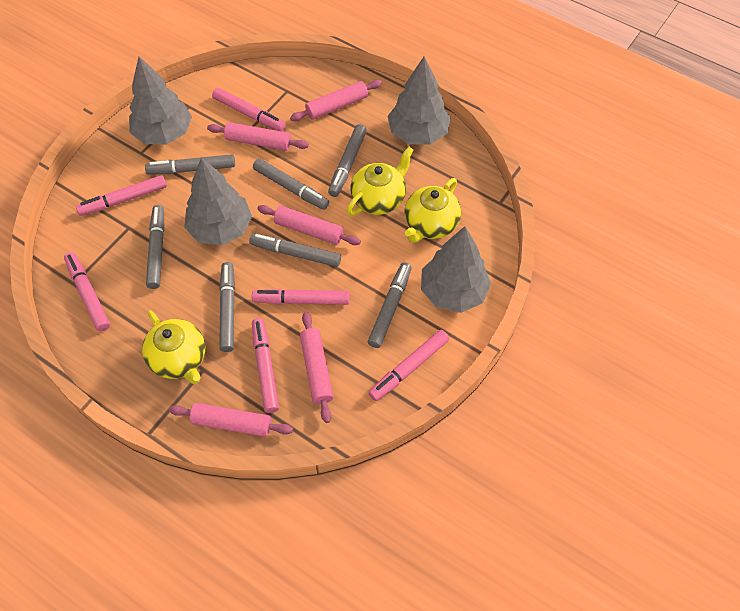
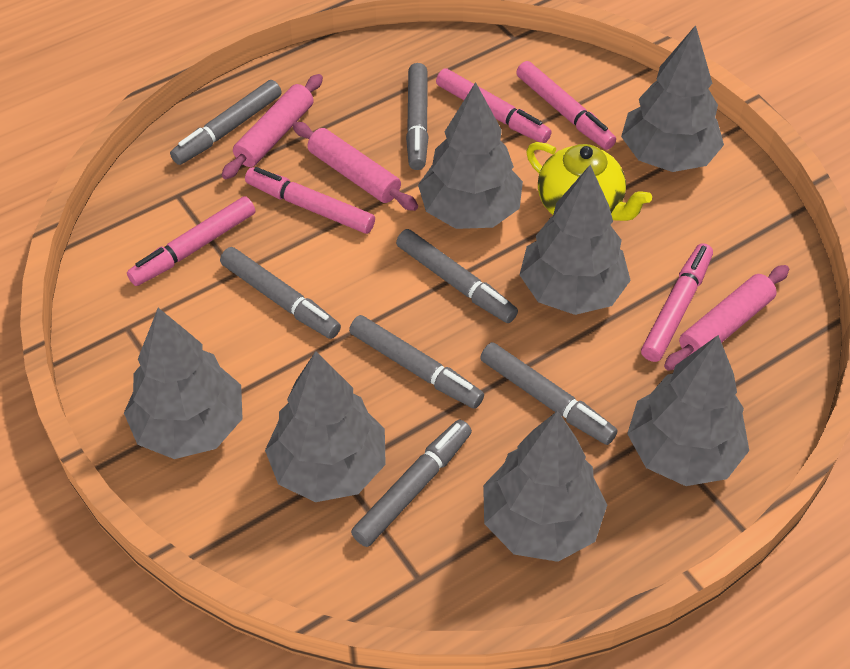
grey tree: [129,56,192,144] [184,157,252,245] [388,57,451,145] [421,226,491,313] = 4 -> [124,308,243,459] [265,351,386,502] [418,82,523,229] [483,411,607,562] [519,165,631,315] [621,25,724,172] [627,335,749,486] = 7
pink marker: [64,252,110,331] [76,175,167,216] [212,87,286,132] [252,289,349,305] [252,318,279,413] [369,330,449,401] = 6 -> [127,196,255,286] [245,167,375,234] [436,69,552,143] [516,61,616,150] [641,243,713,362] = 5
pink rolling pin: [169,403,293,437] [207,122,309,151] [257,205,361,245] [290,80,382,121] [300,312,333,423] = 5 -> [222,74,323,179] [292,122,418,211] [664,265,789,371] = 3
yellow teapot: [142,310,205,384] [347,147,414,216] [405,178,461,243] = 3 -> [526,142,652,221] = 1

